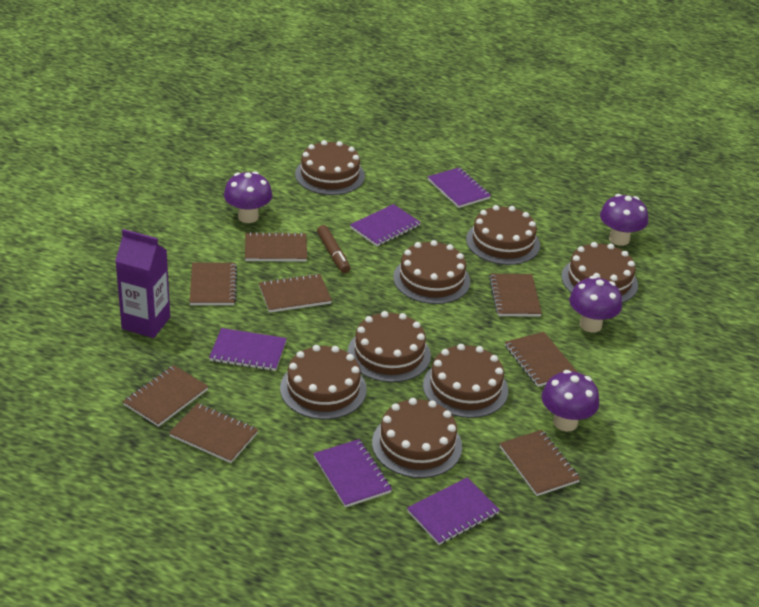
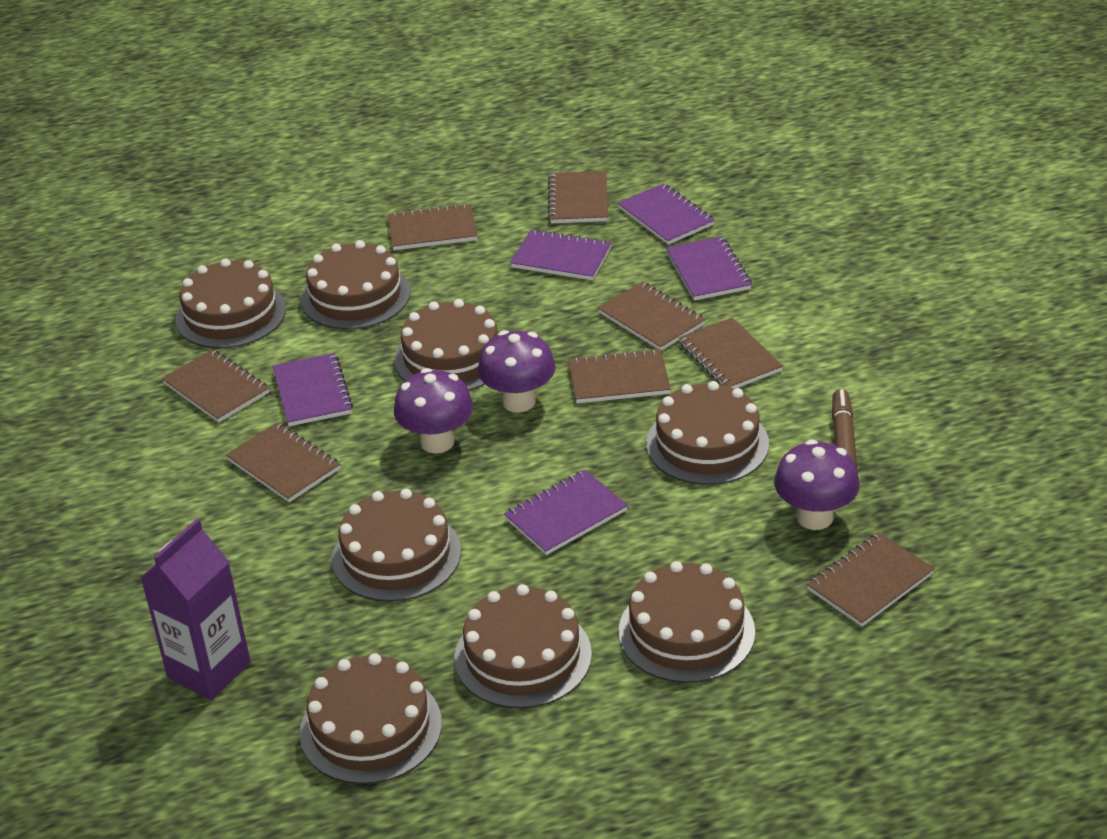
purple mushroom: [224,171,272,223] [541,370,599,431] [569,276,622,333] [600,194,648,246] = 4 -> [394,368,473,453] [478,330,555,412] [774,440,860,530] = 3

